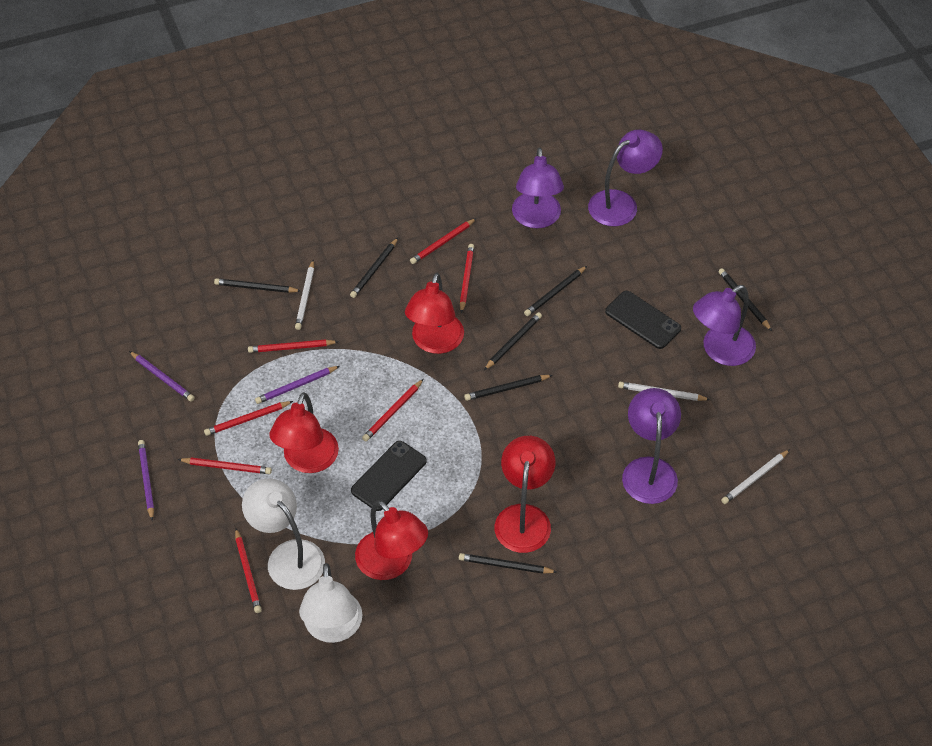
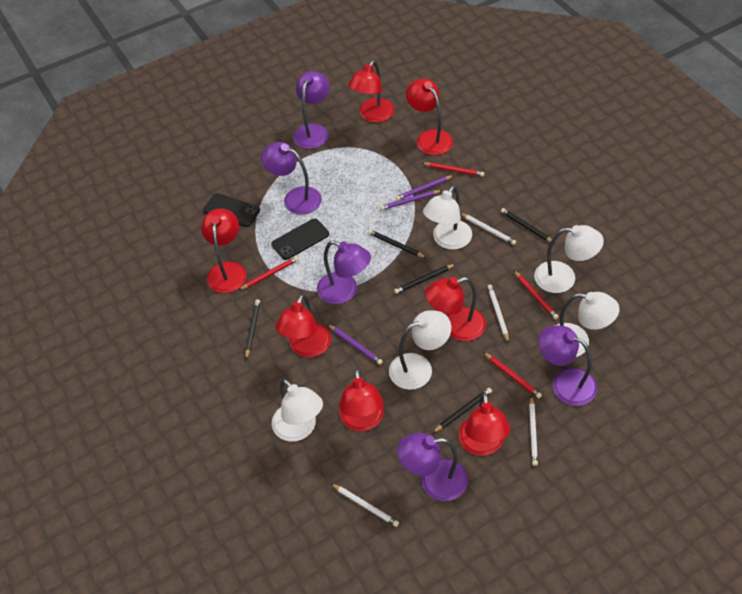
black pencil: [214,278,301,293] [350,238,398,298] [459,553,557,574] [464,375,552,401] [484,312,542,370] [524,266,587,316] [718,268,772,331] = 7 -> [245,299,260,359] [368,230,427,258] [394,264,455,294] [433,388,492,433] [501,208,556,244] = 5
purple lamp: [512,147,564,228] [588,130,663,226] [622,388,681,504] [693,285,756,366] = 4 -> [261,142,322,215] [293,71,330,149] [317,241,371,304] [397,433,468,501] [538,325,597,406] = 5
red lamp: [270,392,339,473] [355,500,428,580] [405,273,464,354] [495,436,555,553] = 4 -> [201,208,247,293] [275,294,331,358] [339,368,384,431] [348,60,394,123] [406,79,453,155] [425,277,486,341] [459,392,510,456] = 7
red pencil: [178,458,272,474] [204,401,293,436] [235,528,262,613] [248,339,339,353] [362,379,424,441] [410,218,477,264] [460,244,474,313] = 7 -> [239,256,299,290] [422,162,484,176] [483,352,542,398] [514,271,558,319] = 4
white lamp: [242,478,325,590] [299,563,363,643] = 2 -> [272,379,323,442] [389,310,451,390] [423,186,472,250] [534,225,604,293] [557,292,619,357] = 5
white pencil: [295,260,314,330] [618,382,711,401] [721,449,790,504] = 3 -> [330,483,399,527] [460,213,516,245] [487,284,509,343] [529,395,538,466] = 4

